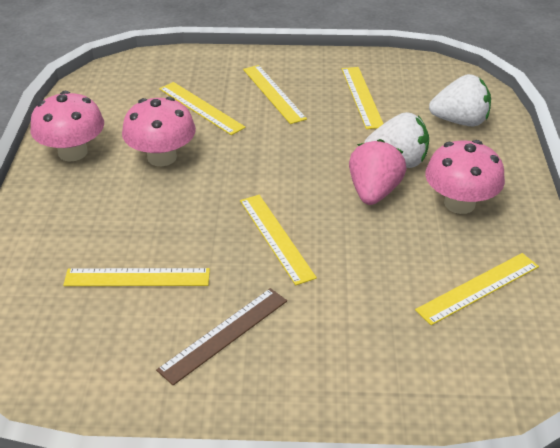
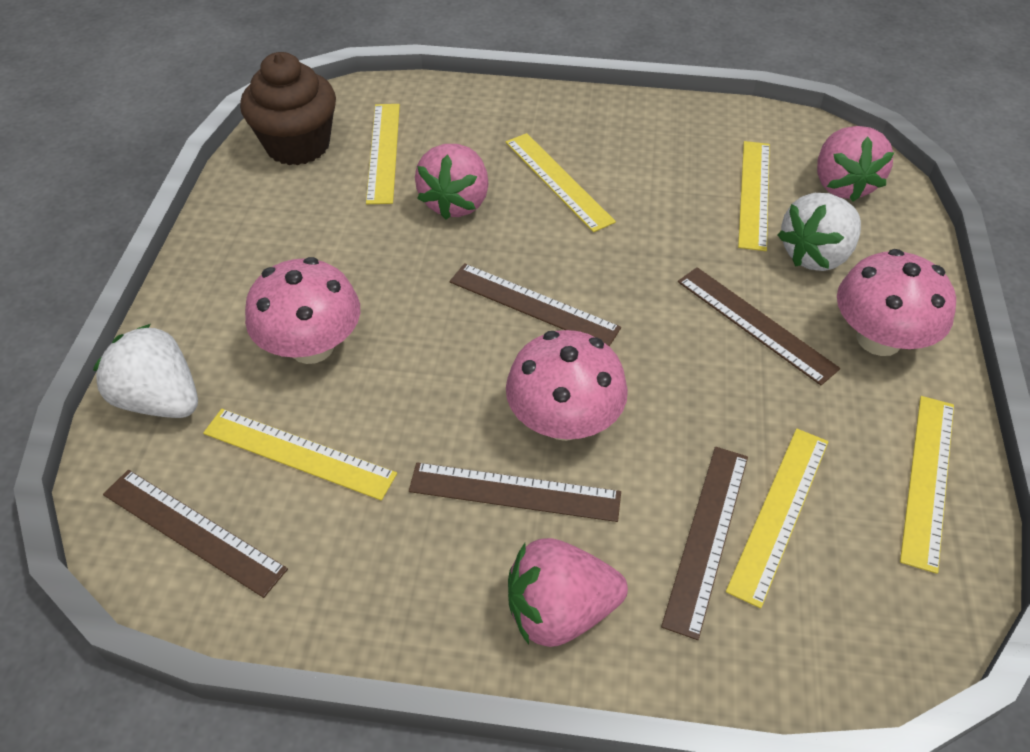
brown cupcake: none = 0 -> [240,52,336,165] = 1
brown ruler: [156,288,287,385] = 1 -> [103,470,288,598] [409,462,621,522] [449,263,621,346] [661,447,748,640] [678,267,840,385] = 5
pink strawberry: [349,139,407,205] = 1 -> [415,144,488,220] [508,538,628,647] [817,126,894,201] = 3

